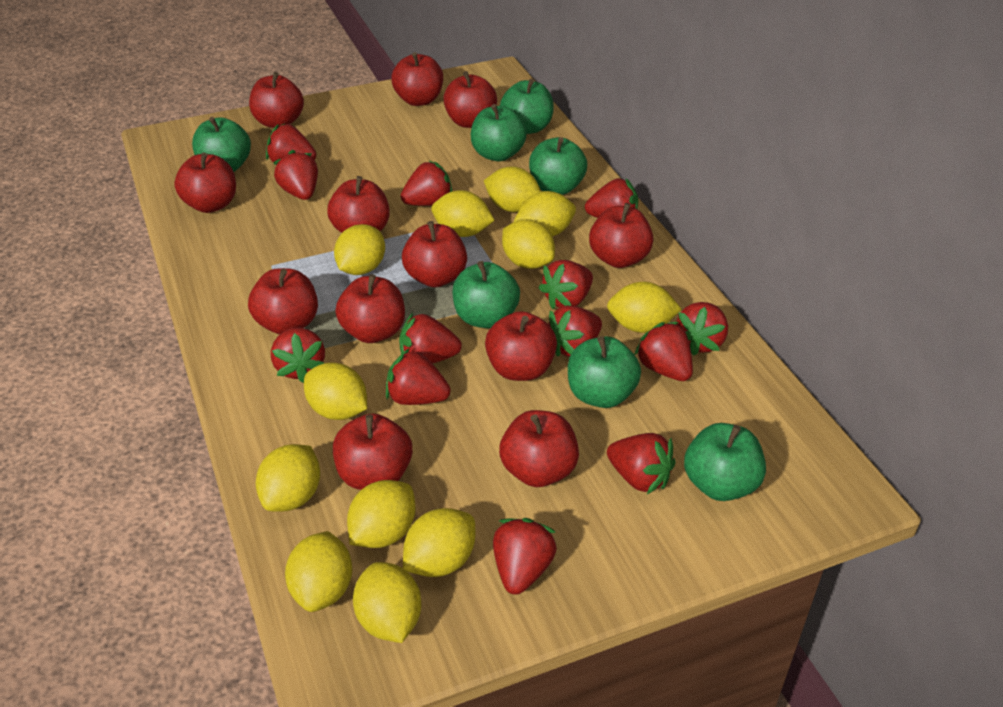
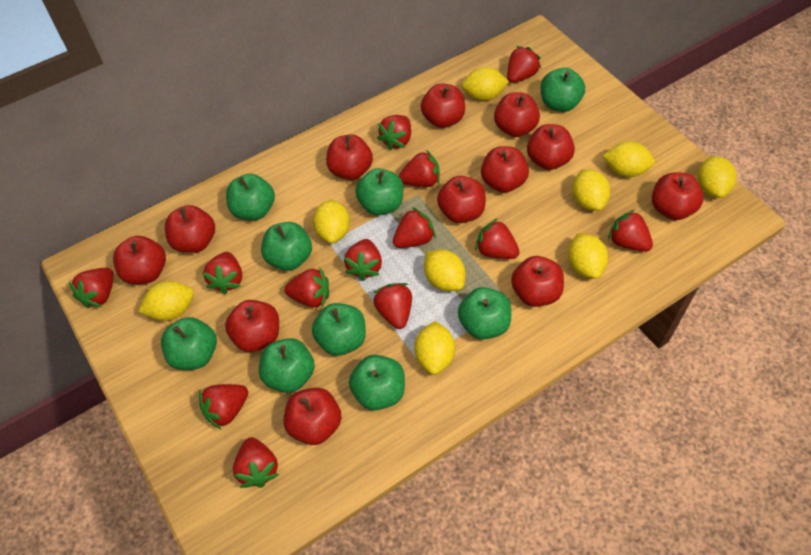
green apple: [192,117,251,172] [452,261,520,328] [471,104,527,161] [500,78,554,134] [529,137,587,195] [568,336,641,408] [684,423,766,501] = 7 -> [161,317,217,370] [226,174,275,220] [259,338,315,393] [261,222,312,271] [312,303,366,356] [349,355,405,410] [355,168,403,216] [458,287,511,340] [540,68,585,112] = 9
yellow lemon: [256,444,320,512] [285,531,352,612] [304,362,367,420] [334,224,385,275] [347,480,415,548] [353,562,421,643] [403,508,475,577] [431,190,495,237] [484,166,541,212] [502,219,555,269] [513,191,576,236] [607,282,682,333] = 12 -> [138,281,194,321] [313,200,350,243] [414,321,455,375] [424,250,466,291] [462,67,509,101] [568,233,608,279] [572,169,610,211] [603,141,655,177] [698,156,737,198] = 9

